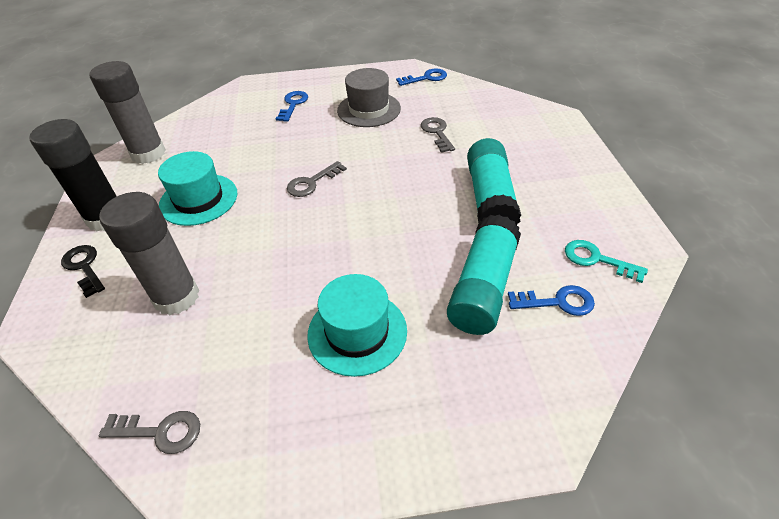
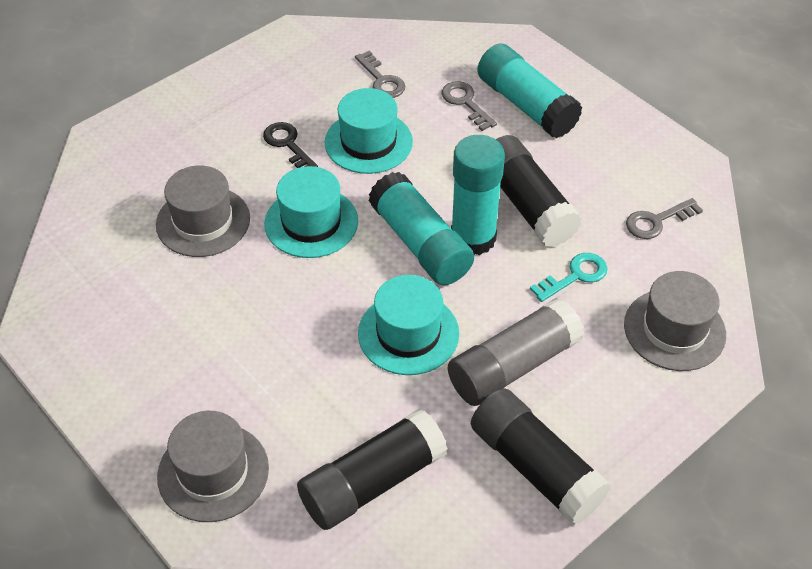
black glue stick: [29,119,117,232] = 1 -> [297,408,448,530] [471,388,611,525] [496,135,582,247] = 3
blue key: [275,91,308,122] [396,68,447,86] [508,285,595,316] = 3 -> none = 0
grey glue stick: [90,61,166,164] [99,192,199,315] = 2 -> [448,298,584,406] = 1
grey hat: [337,68,401,127] = 1 -> [156,165,250,257] [157,411,269,522] [624,271,726,371] = 3
turquoise glue stick: [447,215,521,335] [467,138,521,225] = 2 -> [368,172,474,285] [451,135,505,255] [477,43,582,138] = 3
turquoise hat: [158,151,237,226] [307,274,407,377] = 2 -> [264,166,358,258] [325,88,413,174] [358,275,459,375] = 3

